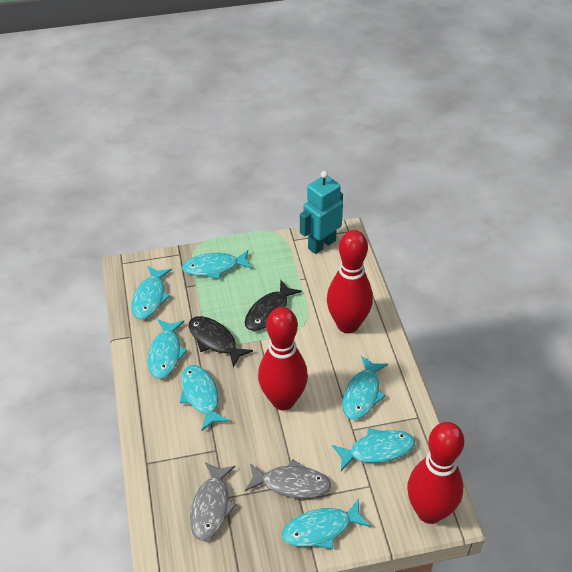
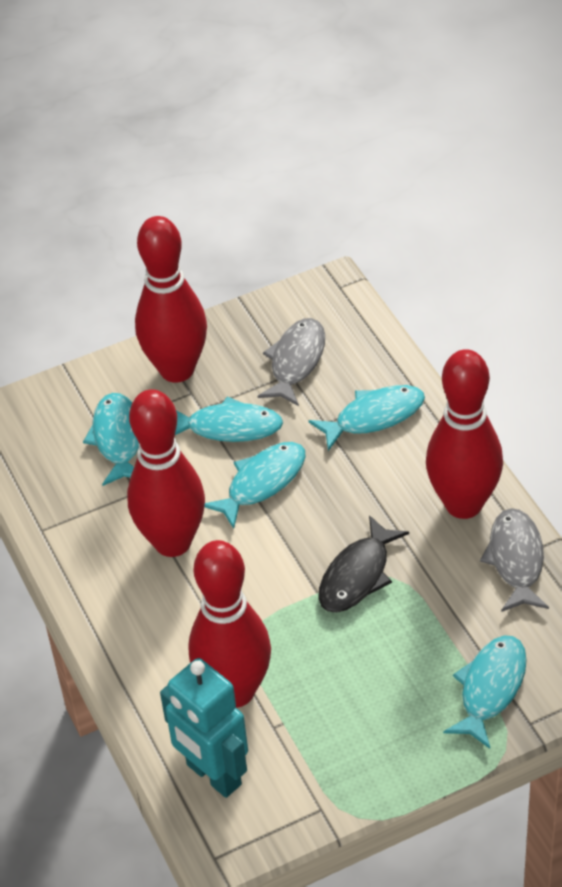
black fish: [189,316,253,367] [245,280,302,331] = 2 -> [318,515,409,613] = 1
red bowling pin: [258,307,308,410] [327,230,373,333] [407,422,464,524] = 3 -> [127,389,205,557] [135,216,207,383] [189,540,271,708] [426,349,503,519] = 4
turquoise fish: [131,266,172,319] [148,319,188,379] [180,365,229,431] [182,250,252,279] [282,498,371,549] [332,428,415,471] [342,356,388,420] = 7 -> [83,393,139,486] [175,396,283,442] [204,442,305,529] [309,385,425,451] [443,635,527,749] = 5

